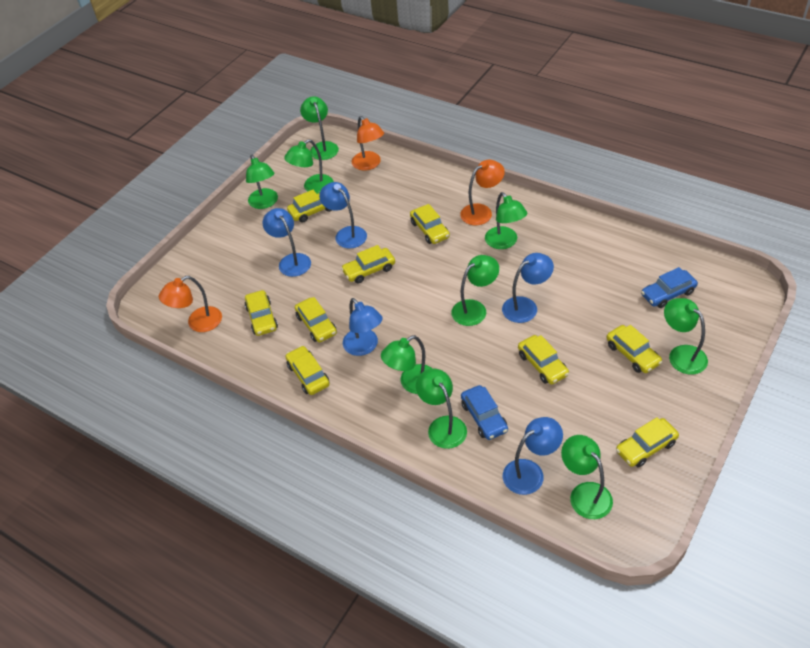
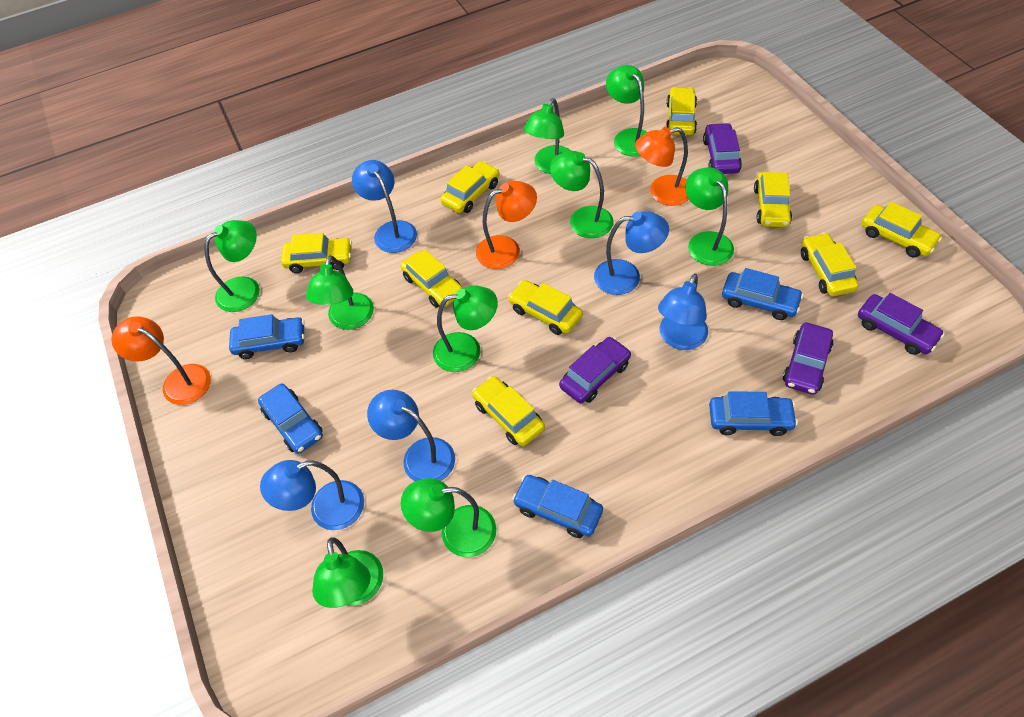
blue car: [461,385,508,440] [641,267,698,308] = 2 -> [229,314,305,359] [258,384,323,454] [512,475,603,538] [709,391,798,436] [722,268,803,320] = 5
purple car: none = 0 -> [559,337,631,403] [703,123,742,174] [783,322,833,395] [858,293,945,355] = 4

